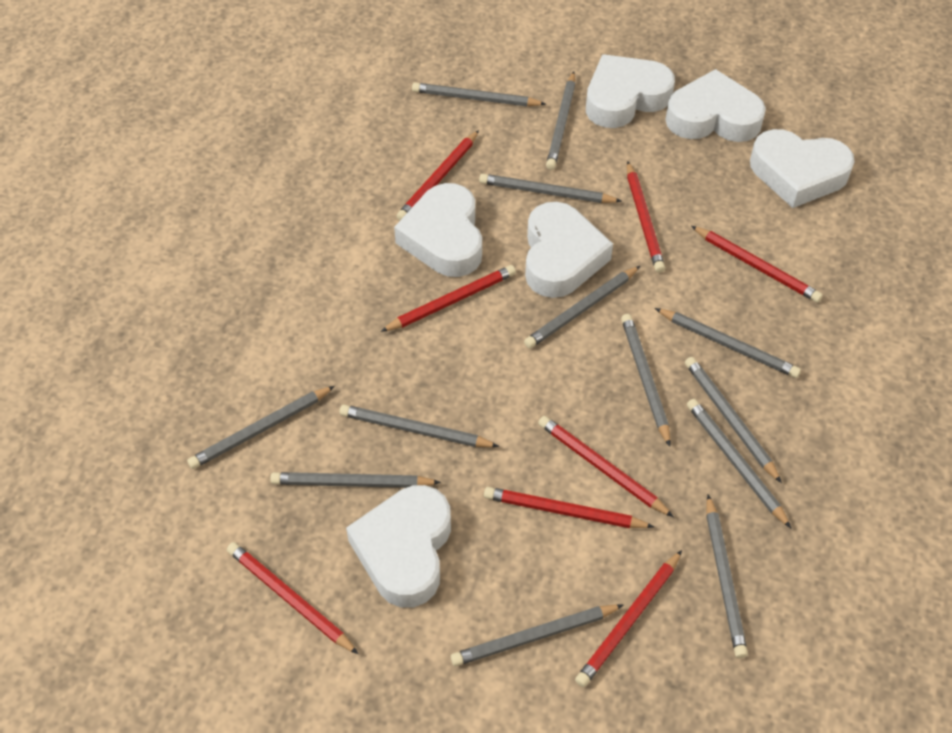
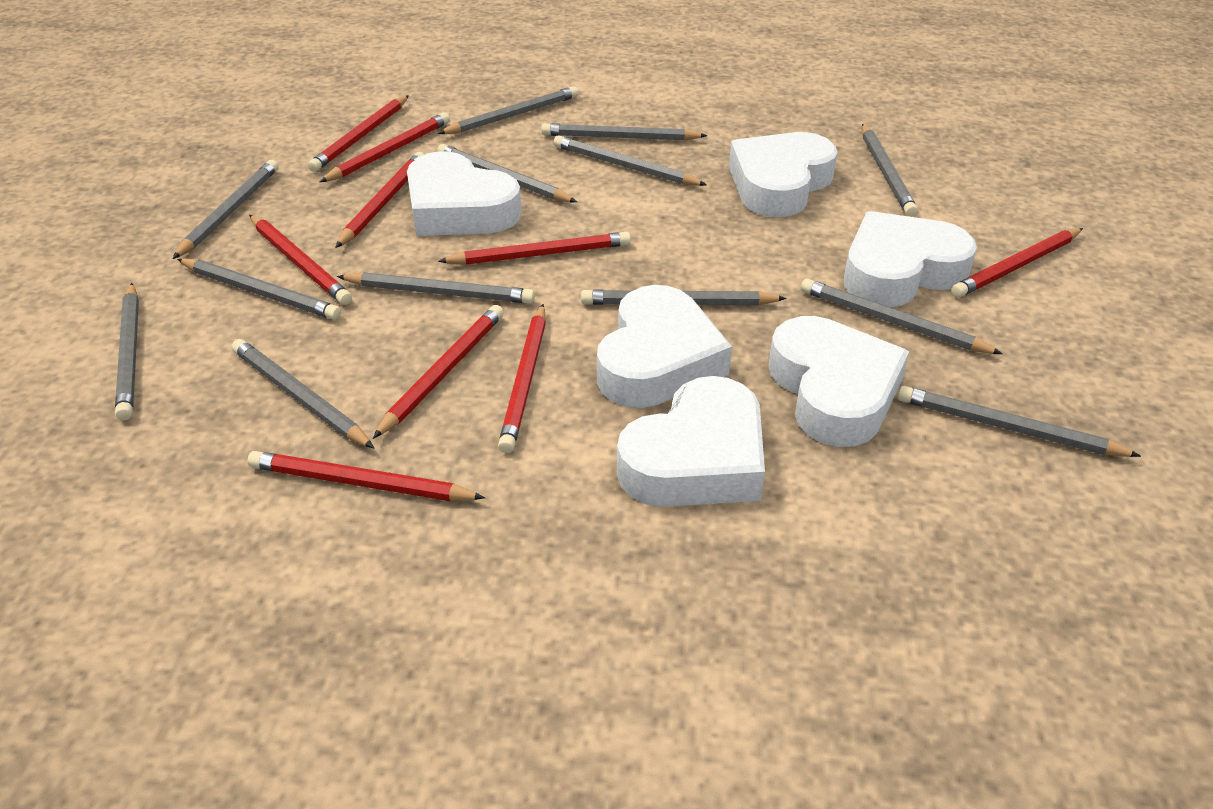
red pencil: [227,542,358,654] [380,265,516,332] [397,130,479,220] [484,487,654,528] [538,416,674,517] [575,550,682,687] [627,161,665,273] [691,226,823,302] = 8 -> [247,451,485,501] [249,215,352,305] [308,95,409,172] [320,112,450,182] [335,152,425,248] [373,305,504,439] [438,232,631,265] [498,304,546,453] [951,228,1083,298] = 9

